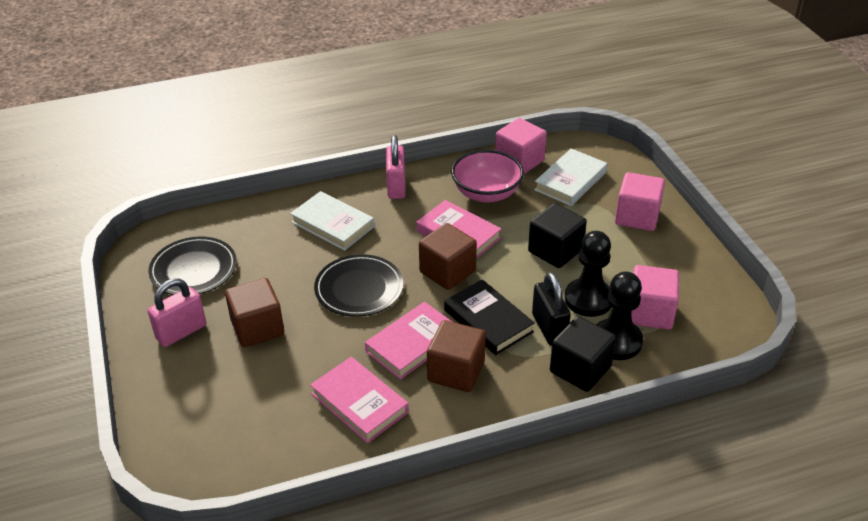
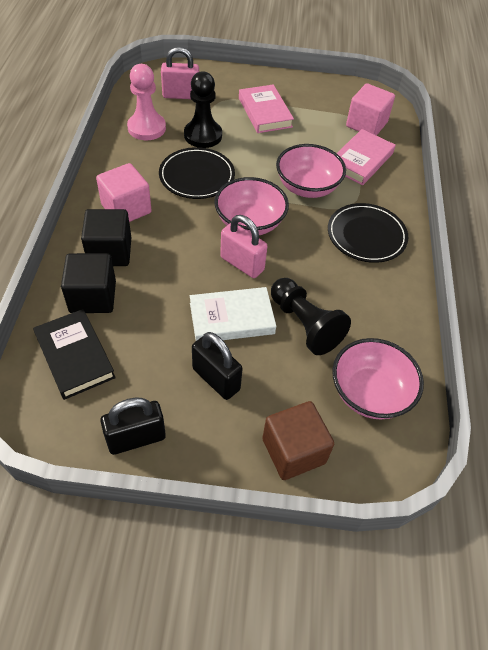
black padlock: [532,272,571,346] = 1 -> [100,398,166,455] [192,332,243,400] = 2
brown cube: [225,278,284,347] [419,223,477,290] [427,320,486,392] = 3 -> [262,401,334,480] = 1
pink book: [310,357,409,443] [365,302,452,380] [416,200,502,259] = 3 -> [239,84,294,133] [337,129,396,185] = 2
pink bowl: [451,150,524,203] = 1 -> [214,177,289,235] [276,144,346,198] [332,338,424,420] = 3
pink cube: [495,118,547,174] [615,172,665,231] [632,265,679,330] = 3 -> [96,163,152,222] [346,83,395,136] = 2
pink pawn: none = 0 -> [127,64,166,140] = 1
white book: [290,191,374,251] [534,149,607,206] = 2 -> [190,287,276,341] = 1

